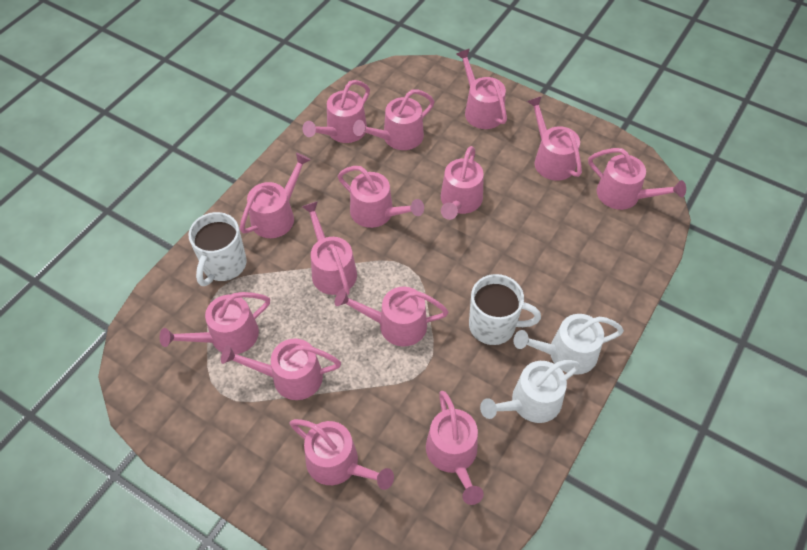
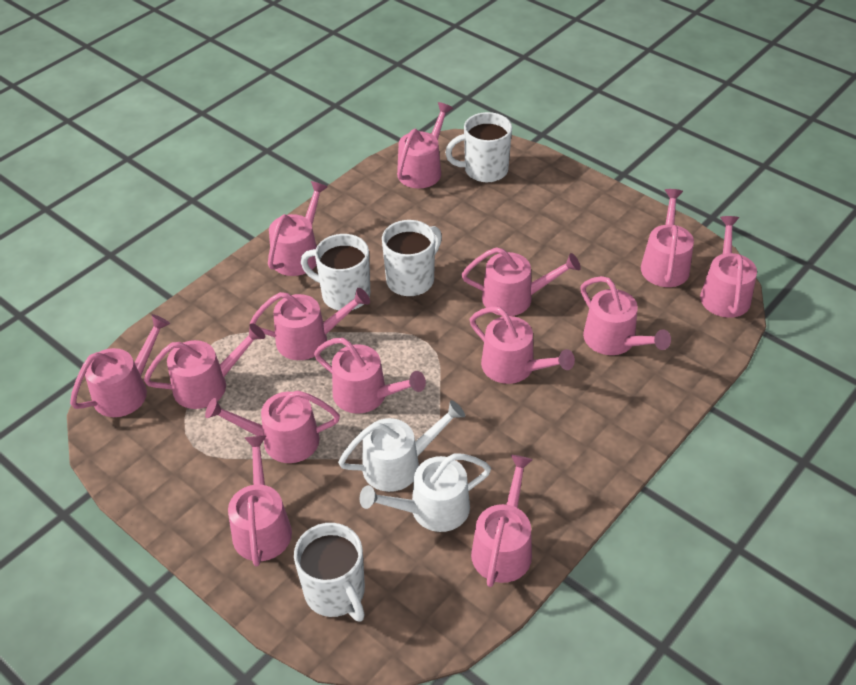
white mug: [188,212,247,286] [469,274,541,345] = 2 -> [294,523,365,622] [301,234,370,311] [382,220,442,297] [445,112,512,183] = 4

